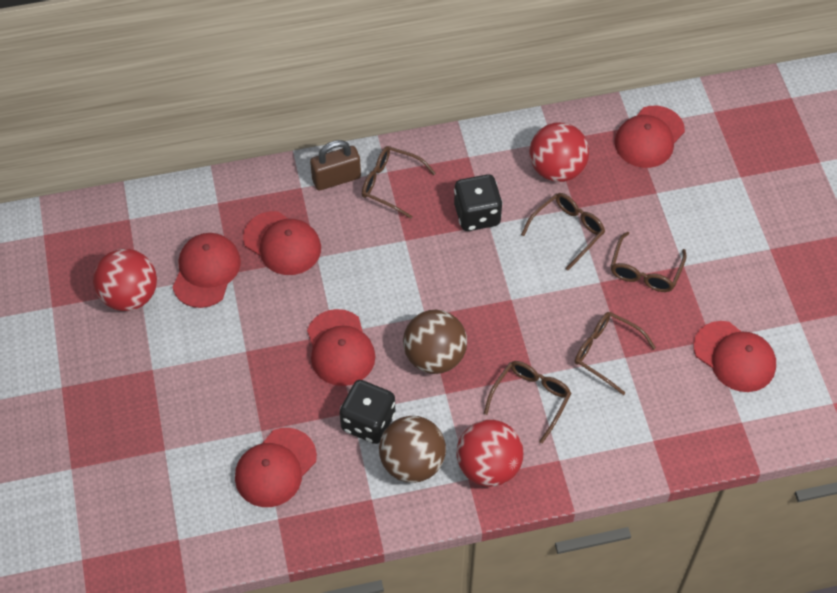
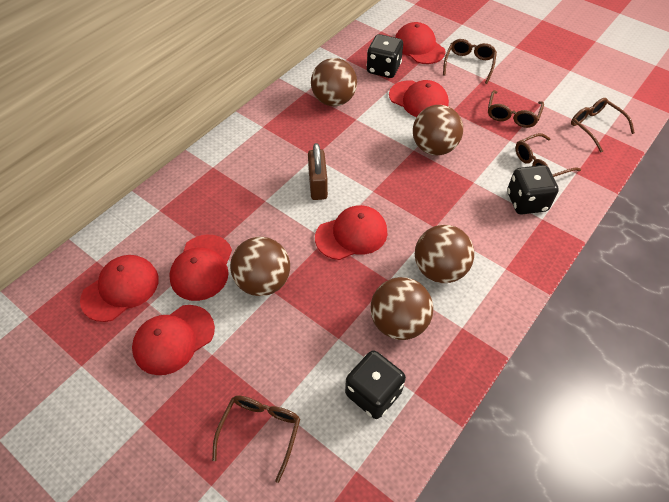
black dice: [340,380,395,444] [454,174,503,231] = 2 -> [345,350,406,419] [367,34,403,78] [507,165,559,214] = 3
brown ball: [379,416,446,483] [403,310,467,374] = 2 -> [230,237,290,296] [311,58,357,106] [370,277,433,340] [413,105,463,156] [415,225,474,283] = 5
red ball: [93,249,157,311] [457,420,523,487] [530,122,589,182] = 3 -> none = 0

